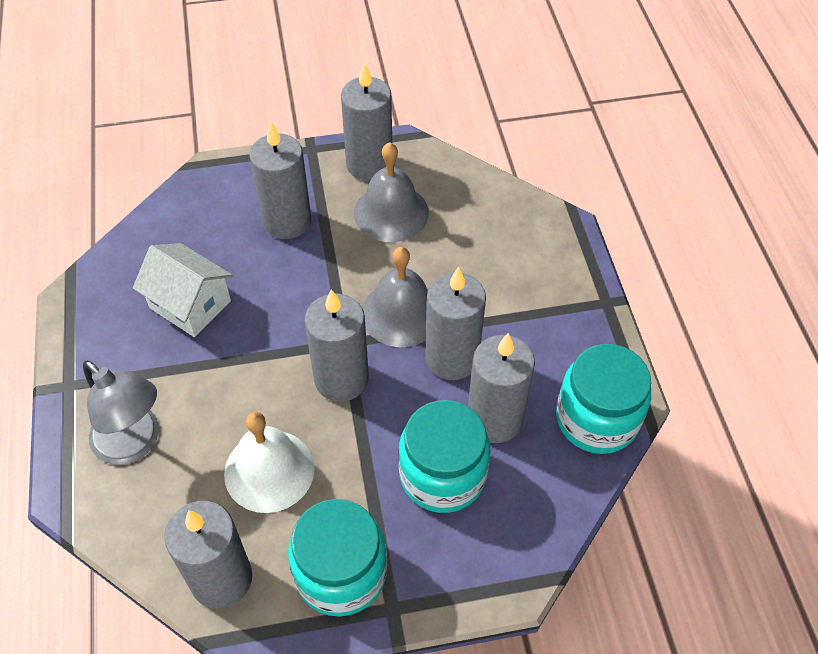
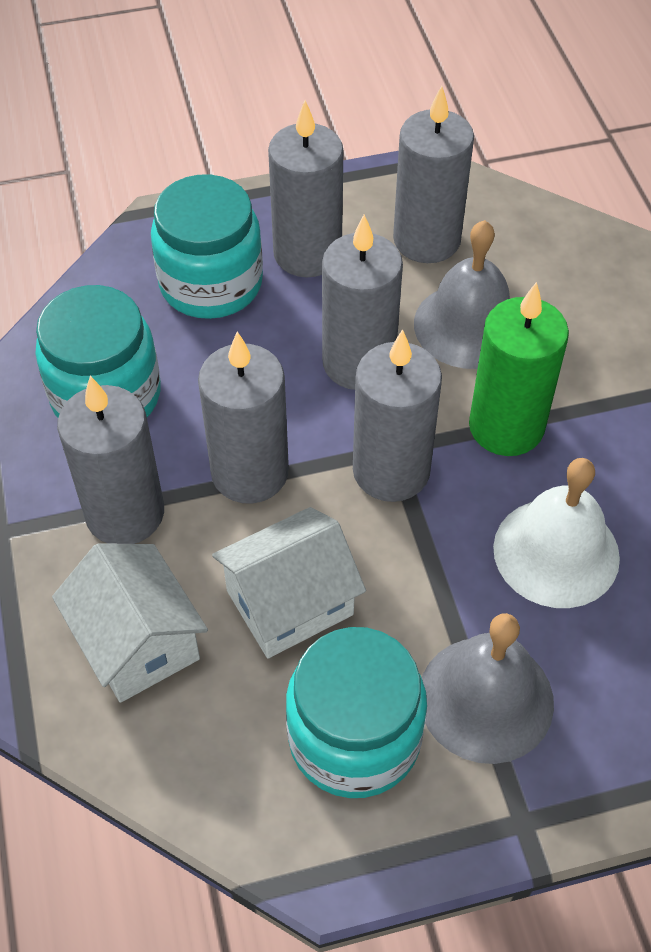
green candle: none = 0 -> [469,282,569,456] = 1
grey lamp: [83,360,159,465] = 1 -> none = 0
white house: [133,243,233,337] = 1 -> [52,543,208,703] [212,507,366,658] = 2

